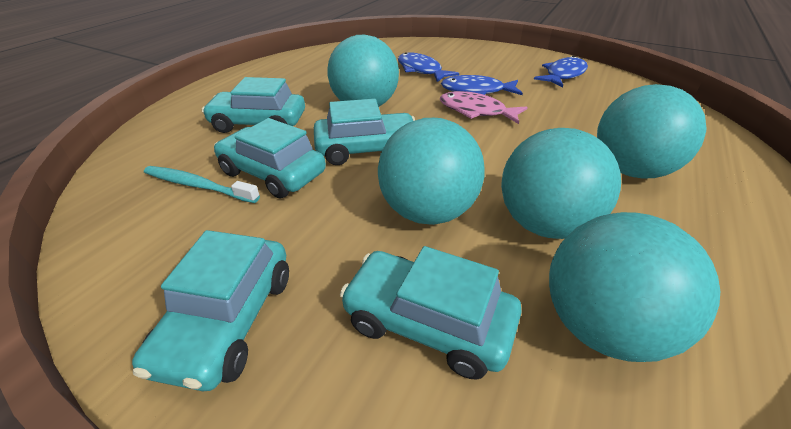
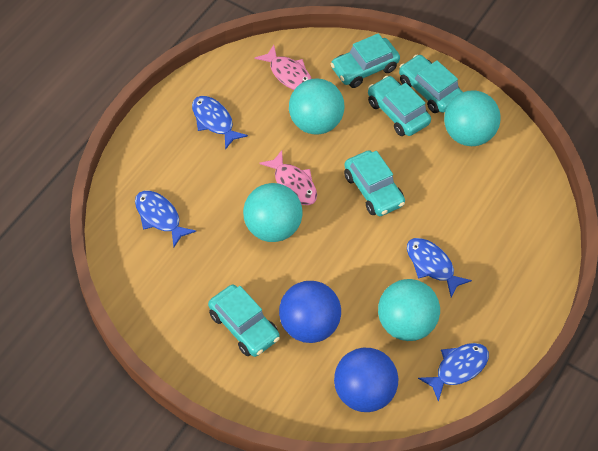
blue ball: none = 0 -> [279,281,341,343] [334,348,399,412] = 2
blue fish: [398,53,459,82] [441,75,523,95] [534,56,588,87] = 3 -> [135,191,196,247] [192,96,248,150] [407,238,472,297] [418,343,489,402] = 4
pink fish: [440,91,528,124] = 1 -> [255,45,312,90] [259,150,317,205] = 2
turquoise ball: [327,35,399,107] [378,118,485,225] [501,128,621,239] [549,212,720,362] [597,84,706,179] = 5 -> [243,183,303,242] [289,79,344,134] [378,279,440,341] [444,90,501,146] = 4
turquoise toothbrush: [144,166,260,203] = 1 -> none = 0

